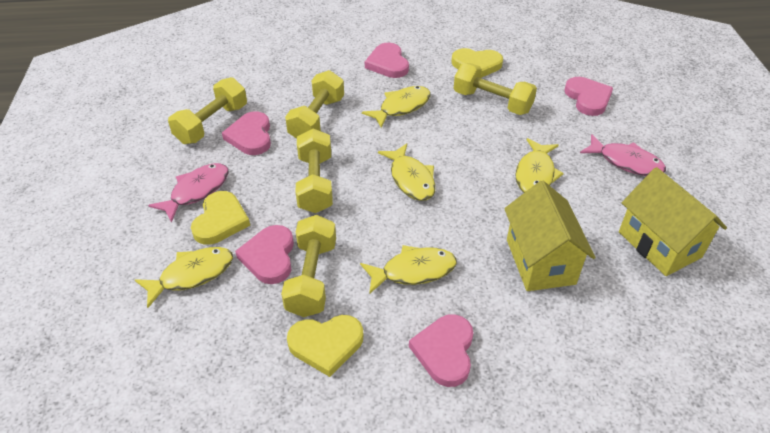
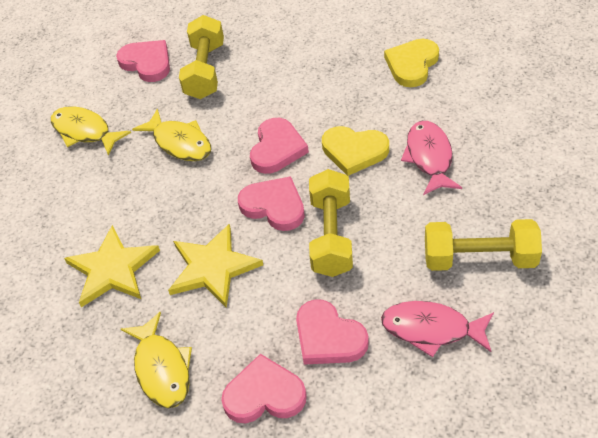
yellow dumbbell: [168,77,247,144] [281,215,336,317] [285,70,344,139] [296,129,333,213] [454,63,537,115] = 5 -> [179,15,224,99] [309,169,353,277] [425,219,542,271] = 3
yellow fish: [135,247,233,308] [360,245,457,294] [362,86,431,128] [378,143,436,201] [515,138,564,193] = 5 -> [51,106,131,156] [121,312,192,408] [132,109,211,161] = 3
yellow heart: [191,191,250,245] [287,315,364,377] [451,48,503,78] = 3 -> [322,126,389,176] [384,39,439,87] = 2
yellow house: [504,181,596,291] [619,167,727,276] = 2 -> none = 0
yellow star: none = 0 -> [64,225,160,307] [168,224,263,308] = 2

